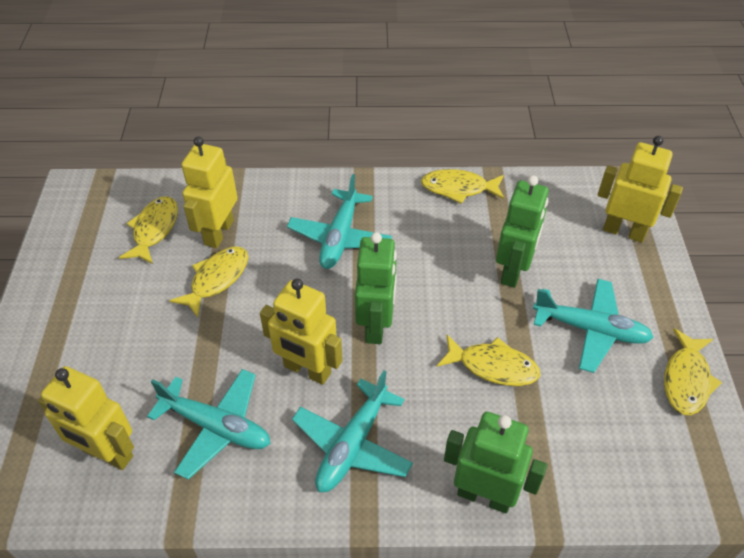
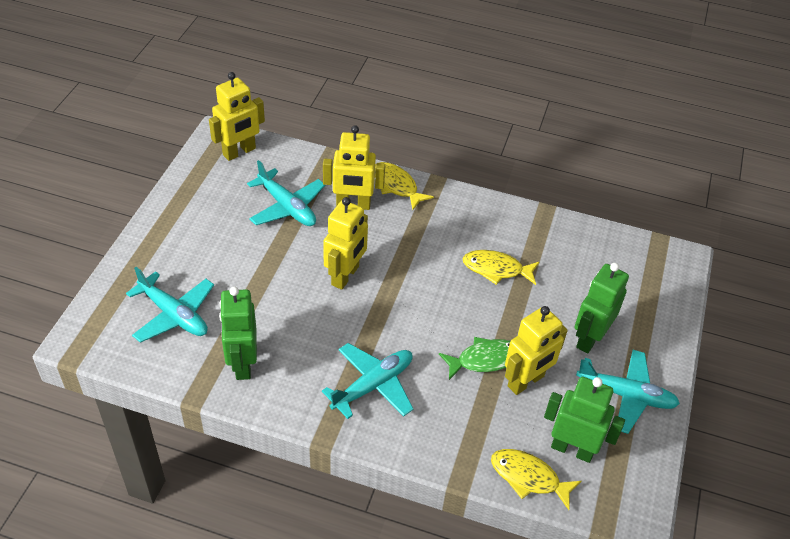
green fish: none = 0 -> [439,337,510,380] = 1
yellow fish: [119,196,178,264] [169,246,248,317] [421,169,504,204] [437,335,541,386] [664,328,722,415] = 5 -> [375,162,434,210] [463,250,539,285] [491,449,582,510] = 3

